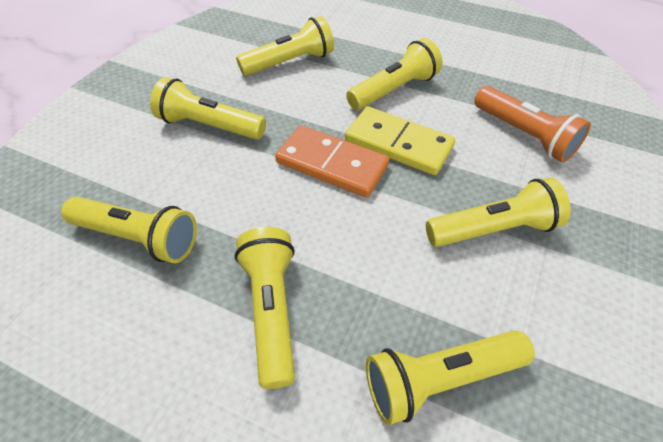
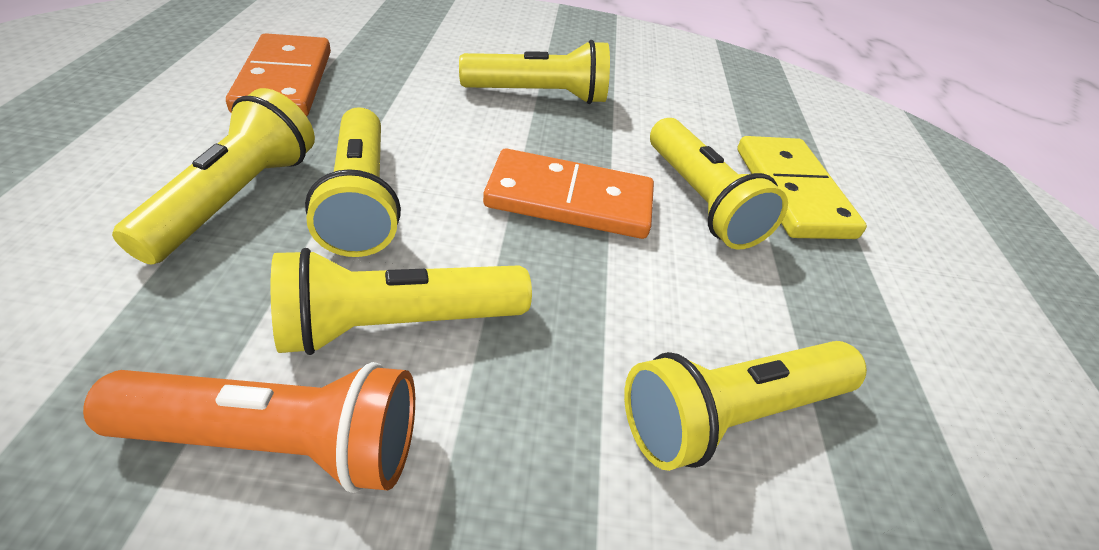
orange domino: [275,125,389,198] = 1 -> [226,33,331,117] [483,149,654,239] = 2
yellow flashlight: [61,197,197,263] [150,77,266,140] [235,227,295,389] [236,16,334,76] [346,38,442,110] [366,330,535,425] [426,177,571,247] = 7 -> [112,88,315,265] [270,248,532,355] [305,107,401,257] [459,40,610,104] [624,341,867,471] [650,118,788,250] = 6

